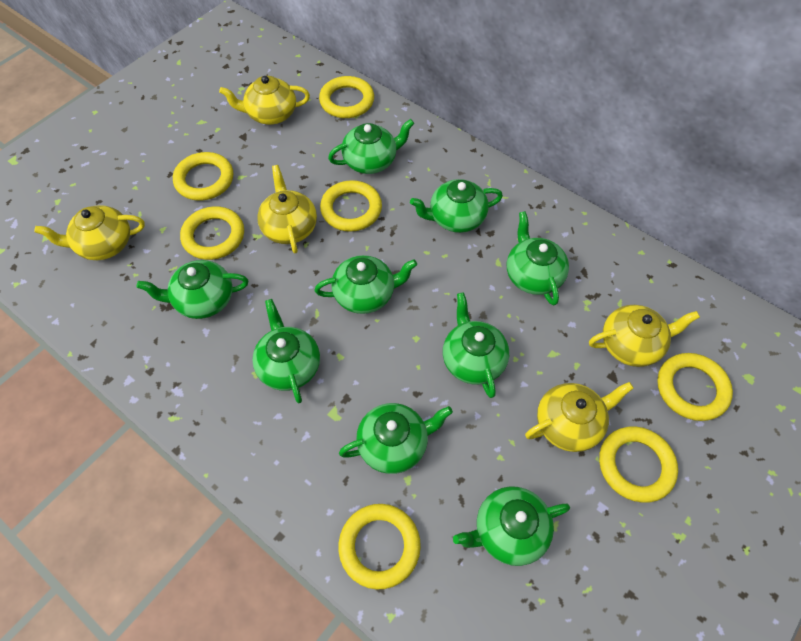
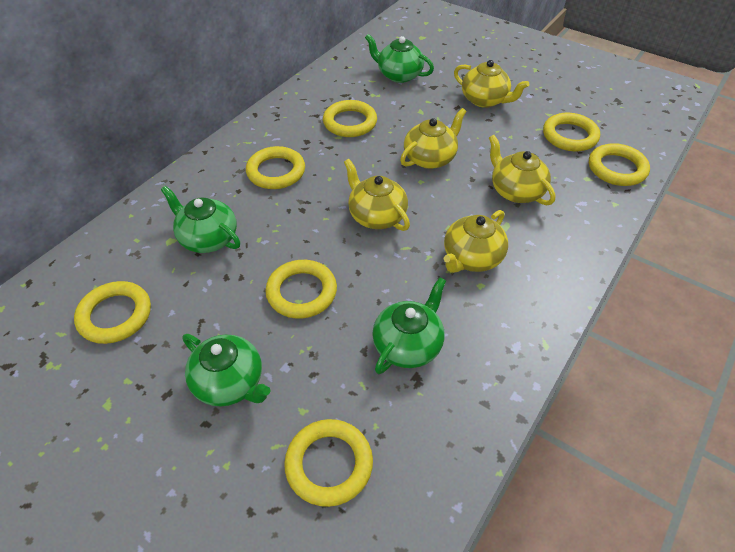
green teapot: [137,260,248,319] [252,299,320,403] [315,255,417,314] [328,119,414,174] [339,403,453,474] [410,179,503,233] [443,292,509,398] [453,486,570,566] [507,211,569,305] = 9 -> [161,186,240,253] [182,334,271,406] [365,34,434,83] [372,277,446,374] = 4

